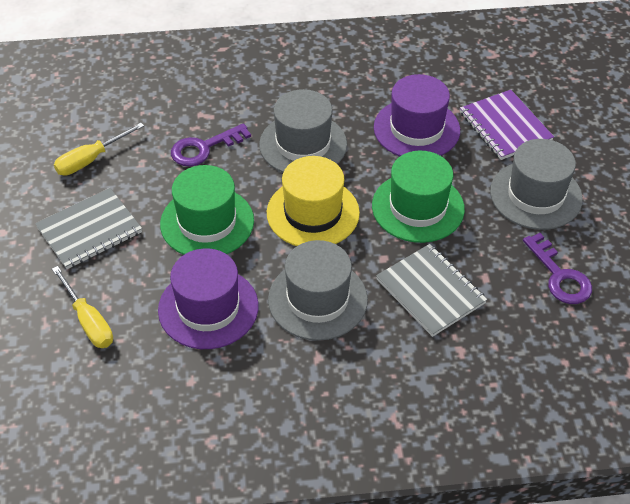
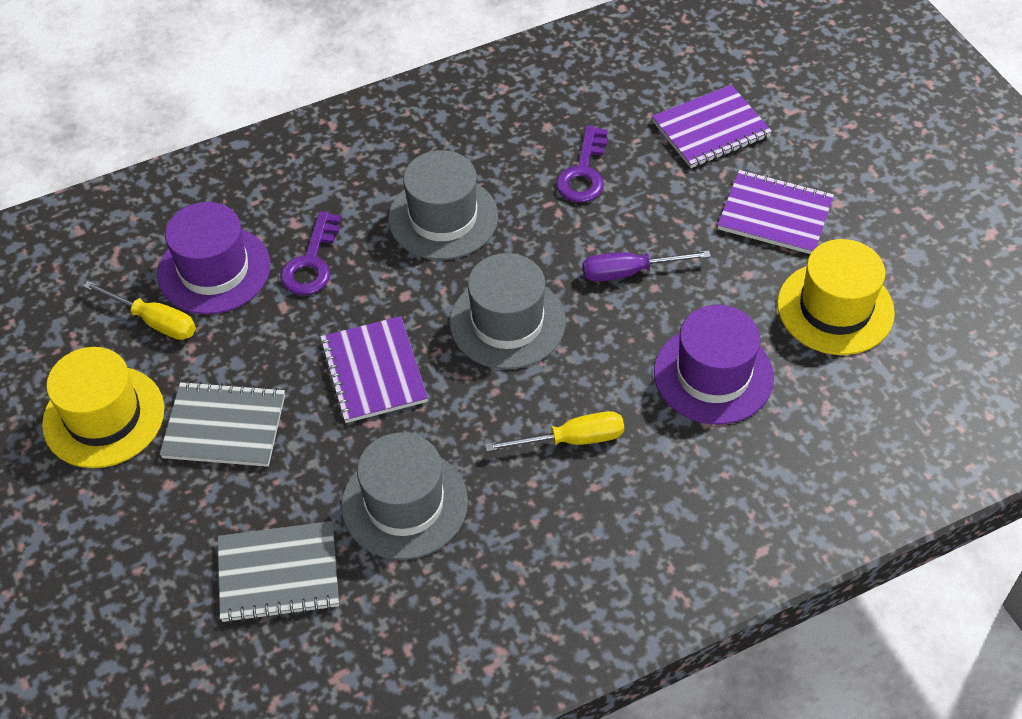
green hat: [160,165,254,255] [372,151,465,243] = 2 -> none = 0
purple notebook: [460,90,554,160] = 1 -> [319,316,428,423] [652,85,772,168] [718,170,834,254] = 3
purple screwdriver: none = 0 -> [582,250,711,282] = 1
yellow hat: [267,156,360,246] = 1 -> [42,347,165,468] [777,239,895,355] = 2

